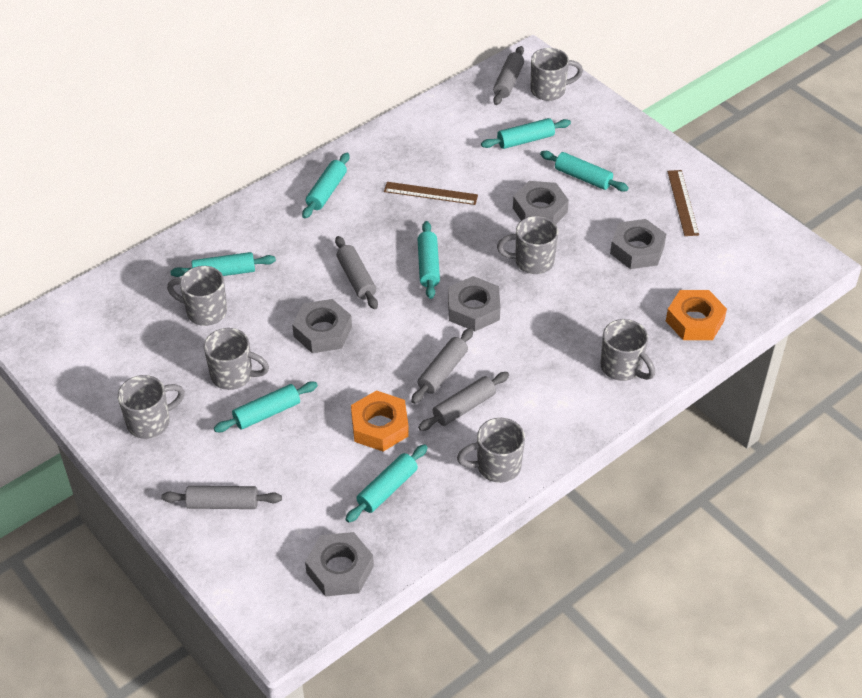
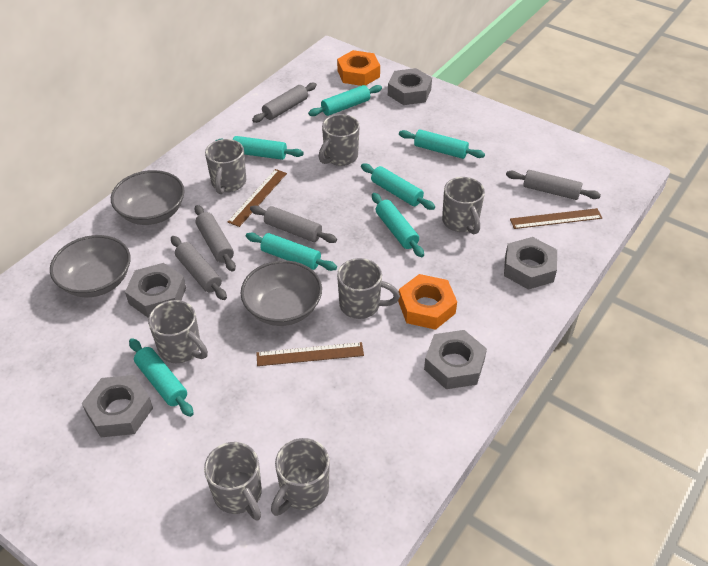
brown ruler: [384,182,478,205] [667,170,699,236] = 2 -> [228,169,287,227] [256,342,364,366] [510,208,602,229] = 3
grey bowl: none = 0 -> [50,235,131,297] [111,170,185,225] [241,260,322,326] = 3

